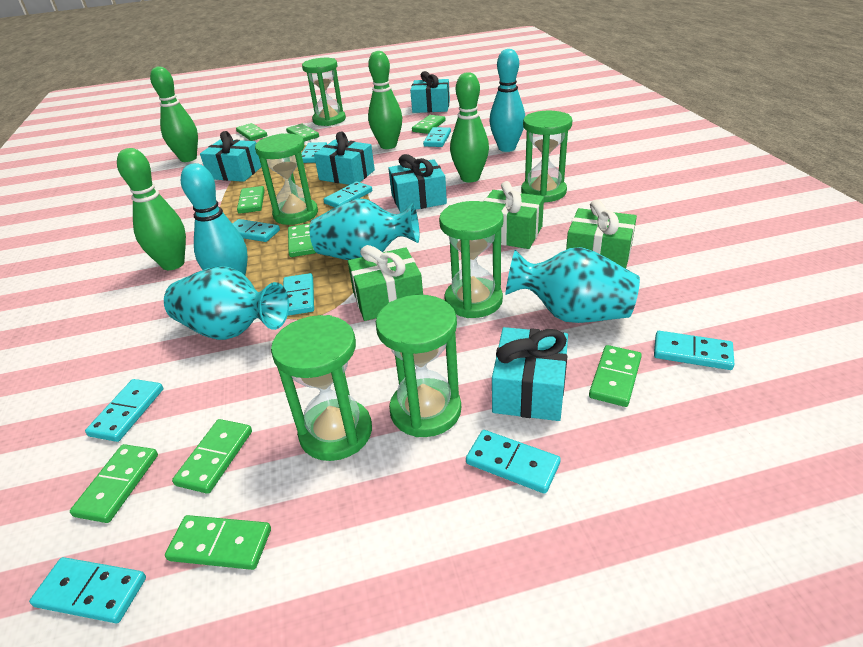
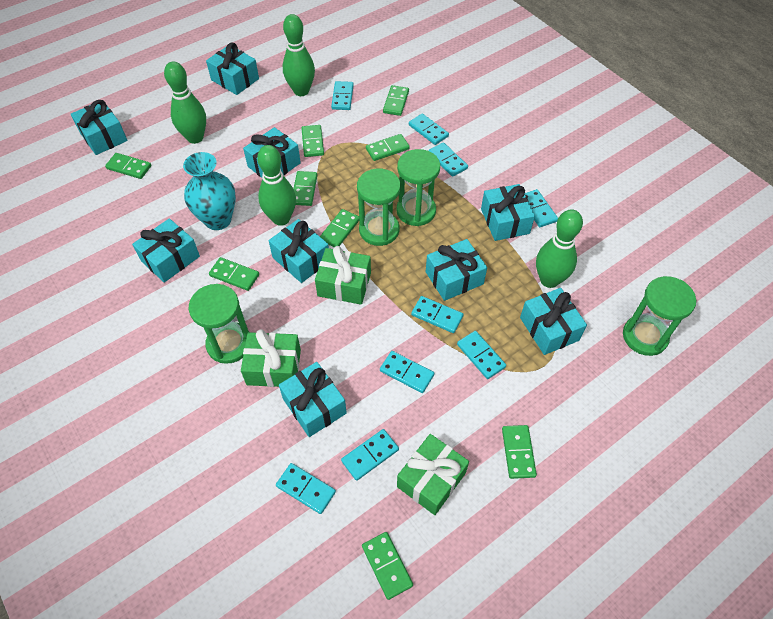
green hourglass: [255,133,318,225] [271,315,372,461] [302,58,346,126] [376,295,461,437] [439,201,504,318] [521,110,572,203] = 6 -> [189,284,249,364] [357,168,401,246] [396,149,440,226] [623,276,696,356] = 4
turquoise bowling pin: [181,163,248,275] [490,49,525,152] = 2 -> none = 0
turquoise gift: [200,131,261,182] [314,131,375,185] [388,154,447,212] [410,71,450,113] [492,327,568,421] = 5 -> [71,100,128,155] [132,218,200,283] [206,43,259,95] [243,127,301,178] [269,219,329,283] [279,362,347,437] [426,239,487,301] [481,184,535,241] [520,288,587,355] = 9
turquoise vase: [164,266,289,340] [310,198,419,260] [505,247,640,323] = 3 -> [183,152,236,230] = 1

